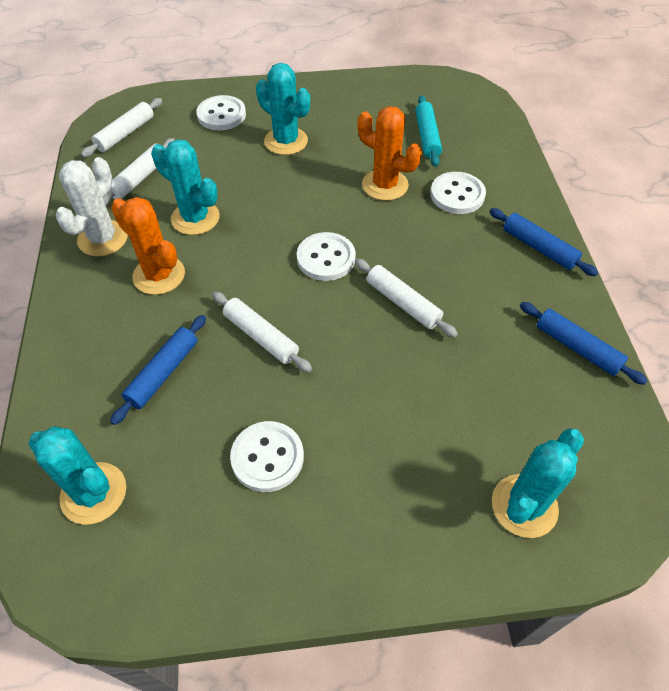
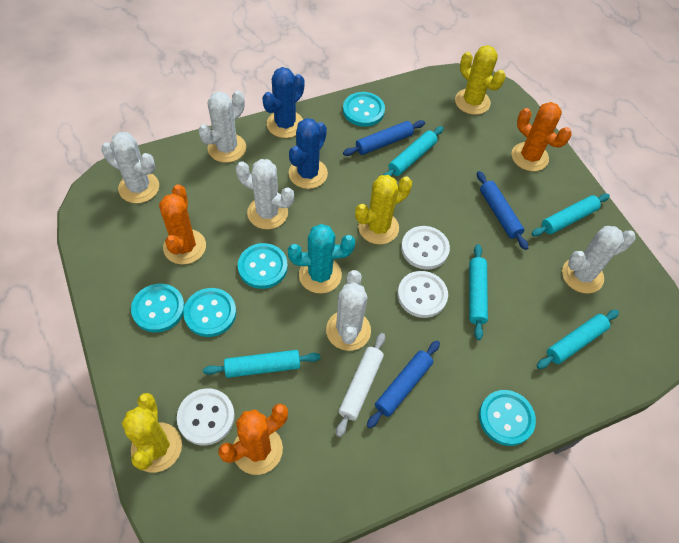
blue cactus: none = 0 -> [262,67,305,138] [289,118,328,189] = 2
orange cactus: [111,197,185,295] [358,106,422,201] = 2 -> [159,184,206,265] [218,404,288,475] [511,102,572,171] = 3
turquoise button: none = 0 -> [131,284,185,332] [183,288,236,337] [238,243,288,289] [343,92,385,127] [479,390,536,446] = 5
turquoise cactus: [29,426,126,525] [151,139,220,235] [256,63,310,155] [492,429,584,538] = 4 -> [288,224,355,294] = 1
turquoise rolling pin: [415,95,442,167] = 1 -> [203,350,321,378] [383,126,444,176] [469,244,488,340] [531,194,610,237] [537,310,619,369] = 5
white button: [196,95,246,130] [230,421,304,492] [297,232,356,281] [430,172,486,214] = 4 -> [177,388,235,445] [397,271,448,318] [401,226,450,270] = 3
white cactus: [55,157,128,257] = 1 -> [101,132,159,203] [198,90,246,163] [236,159,294,229] [326,270,371,351] [562,226,636,294] = 5
white rolling pin: [81,98,162,157] [103,138,175,205] [212,291,312,372] [355,259,458,338] = 4 -> [336,333,385,437] = 1
yellow cactus: none = 0 -> [122,393,182,473] [355,175,412,245] [455,45,506,115] = 3

